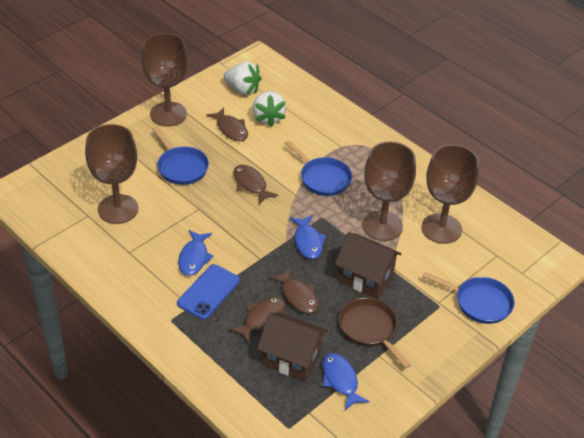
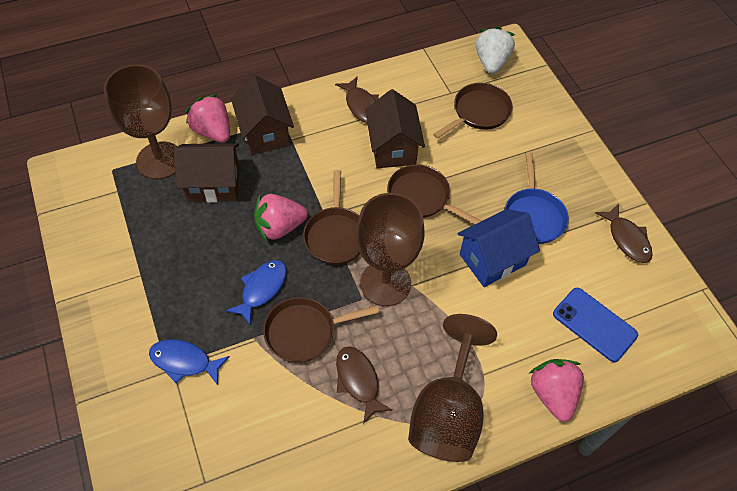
blue fish: [178,230,214,276] [290,215,326,259] [322,353,370,410] = 3 -> [149,340,230,385] [226,260,287,326] = 2
blue house: none = 0 -> [458,209,540,287] = 1
blue pan: [152,127,209,185] [285,140,352,196] [422,272,515,324] = 3 -> [505,153,569,244] = 1
brown fish: [206,107,248,141] [229,297,286,343] [234,165,278,205] [269,267,319,314] = 4 -> [335,76,379,123] [336,346,393,424] [595,203,653,263] = 3
brown goblet: [85,124,138,224] [142,33,188,126] [363,141,416,241] [422,144,479,244] = 4 -> [104,64,177,179] [356,193,425,306] [408,314,497,462] = 3
brown house: [257,312,328,382] [335,232,401,299] = 2 -> [174,143,240,203] [231,75,294,155] [365,89,425,168] = 3
brown pan: [339,298,411,368] = 1 -> [263,297,380,363] [303,170,360,265] [387,164,481,224] [433,83,513,139] = 4
pink strawberry: none = 0 -> [185,94,230,142] [254,194,308,241] [529,359,584,422] = 3
white strawberry: [224,62,262,95] [253,91,286,127] = 2 -> [476,26,515,74] = 1

